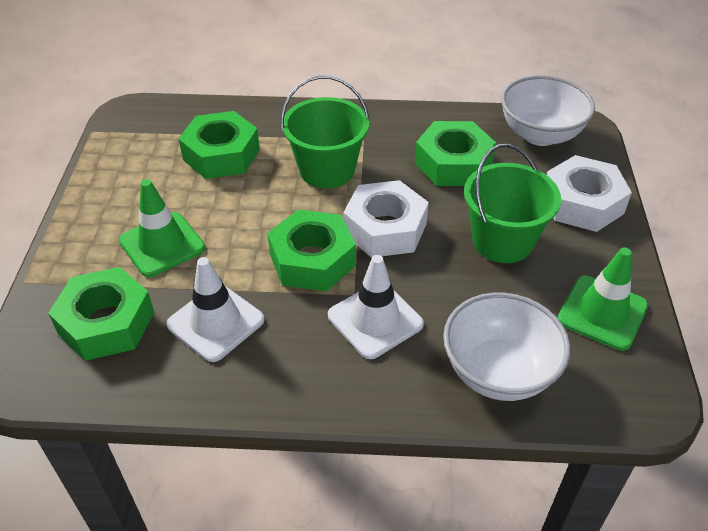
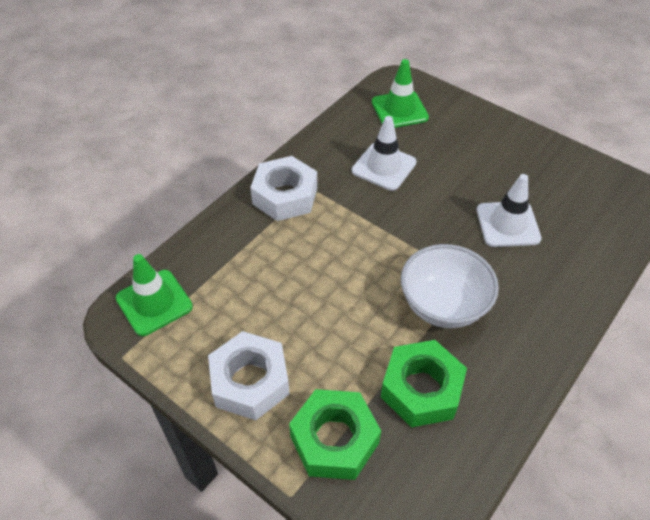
green bucket: [281,76,370,188] [464,143,561,263] = 2 -> none = 0
green nut: [48,267,154,361] [179,111,260,179] [267,209,356,292] [415,121,496,186] = 4 -> [289,389,381,480] [381,340,467,427] = 2
white bowl: [443,293,570,401] [501,75,595,146] = 2 -> [401,244,499,328] = 1

